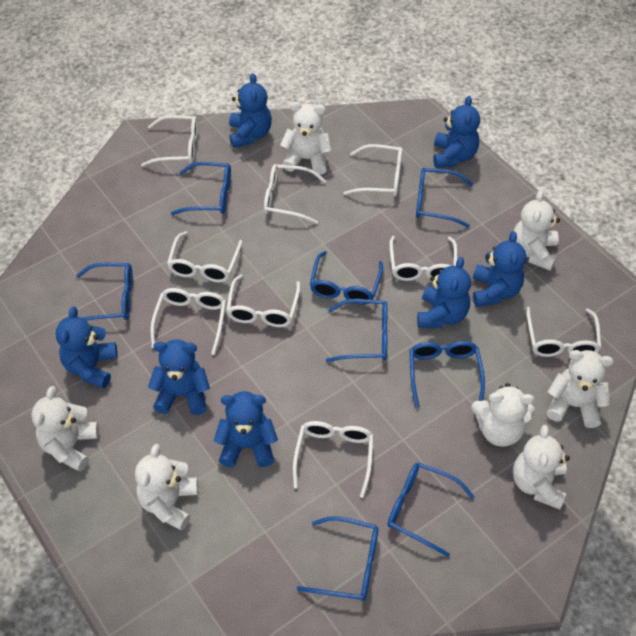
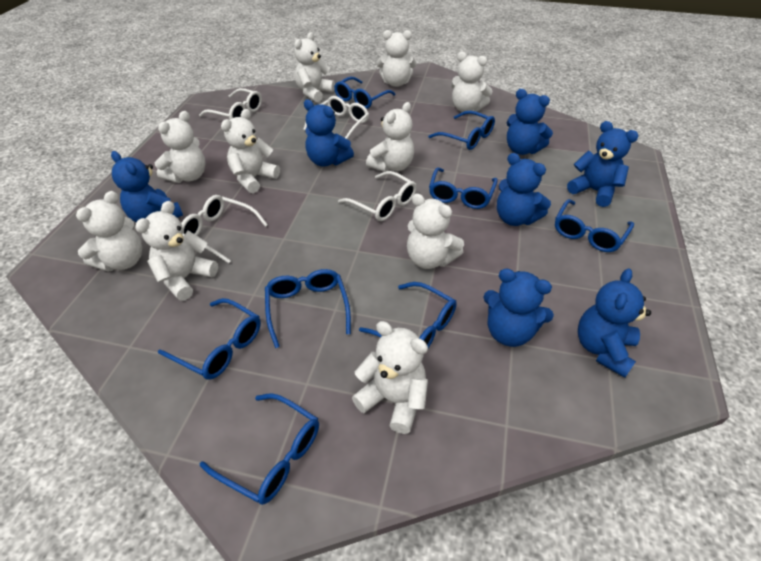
white glasses: [141,115,198,167] [150,288,226,355] [167,231,242,283] [226,275,301,327] [264,164,326,224] [293,421,374,498] [344,144,403,196] [389,236,458,281] [526,307,602,357] = 9 -> [181,195,268,263] [199,88,262,119] [303,96,369,139] [338,171,417,221] = 4
white teddy bear: [31,386,99,472] [135,444,198,530] [280,102,332,175] [471,383,535,447] [513,425,570,510] [514,190,560,271] [547,350,614,428] = 7 -> [76,191,142,272] [135,201,218,301] [155,111,206,183] [221,109,280,193] [294,32,335,102] [352,321,428,434] [366,102,414,172] [376,30,417,87] [407,193,464,269] [451,52,493,112] = 10

